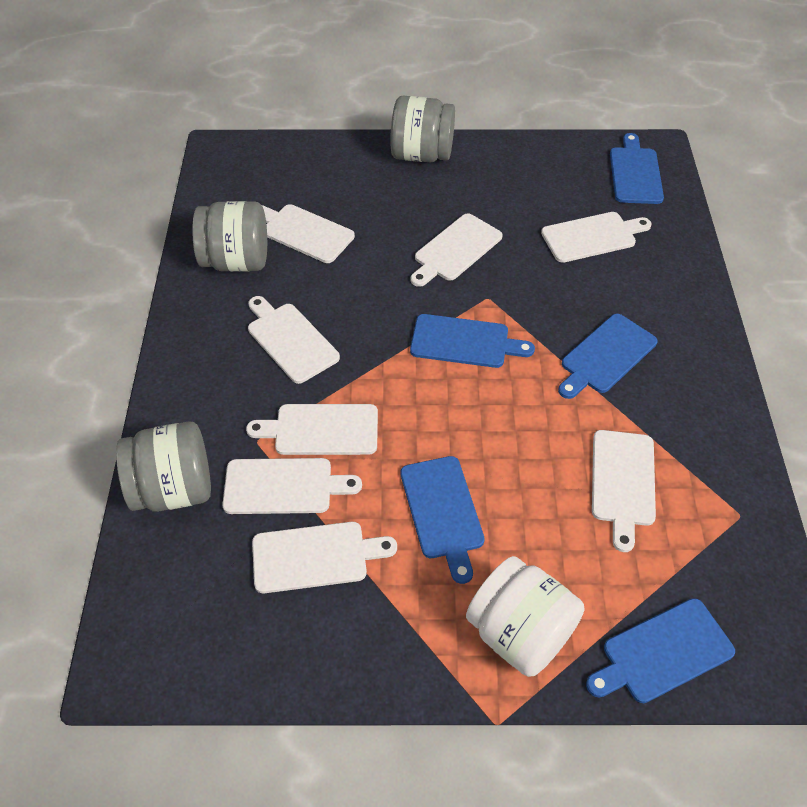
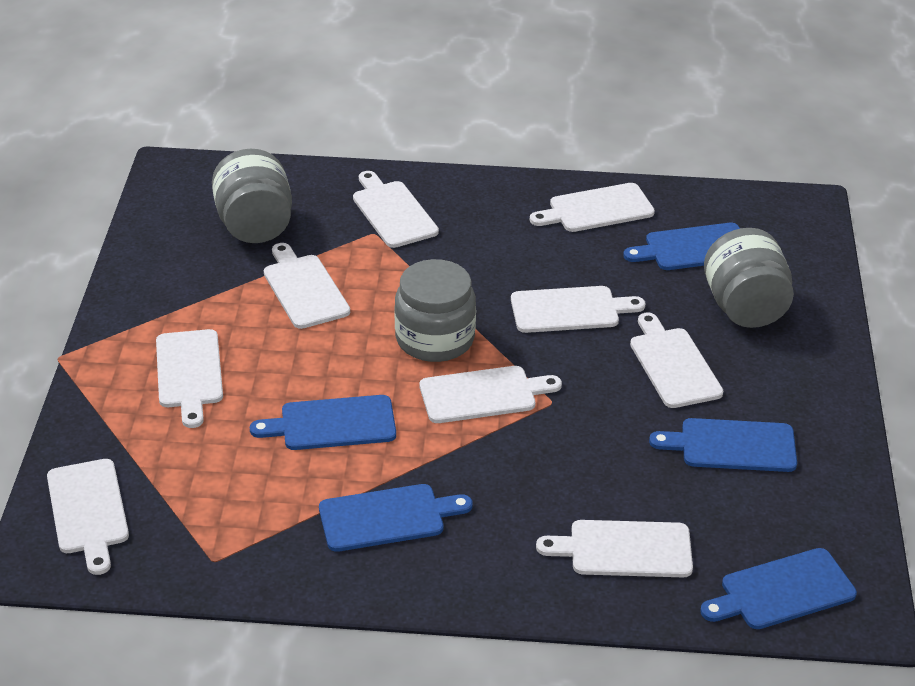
white cutting board: [222,458,362,514] [246,404,378,455] [248,296,340,384] [252,522,397,593] [262,204,355,263] [411,213,503,287] [541,212,652,263] [592,430,656,552] = 8 -> [47,459,129,575] [156,329,223,428] [264,243,350,329] [353,171,439,248] [420,366,562,423] [511,286,645,333] [530,183,655,232] [536,520,693,577] [630,312,723,408] = 9
white jar: [466,556,584,677] = 1 -> none = 0

